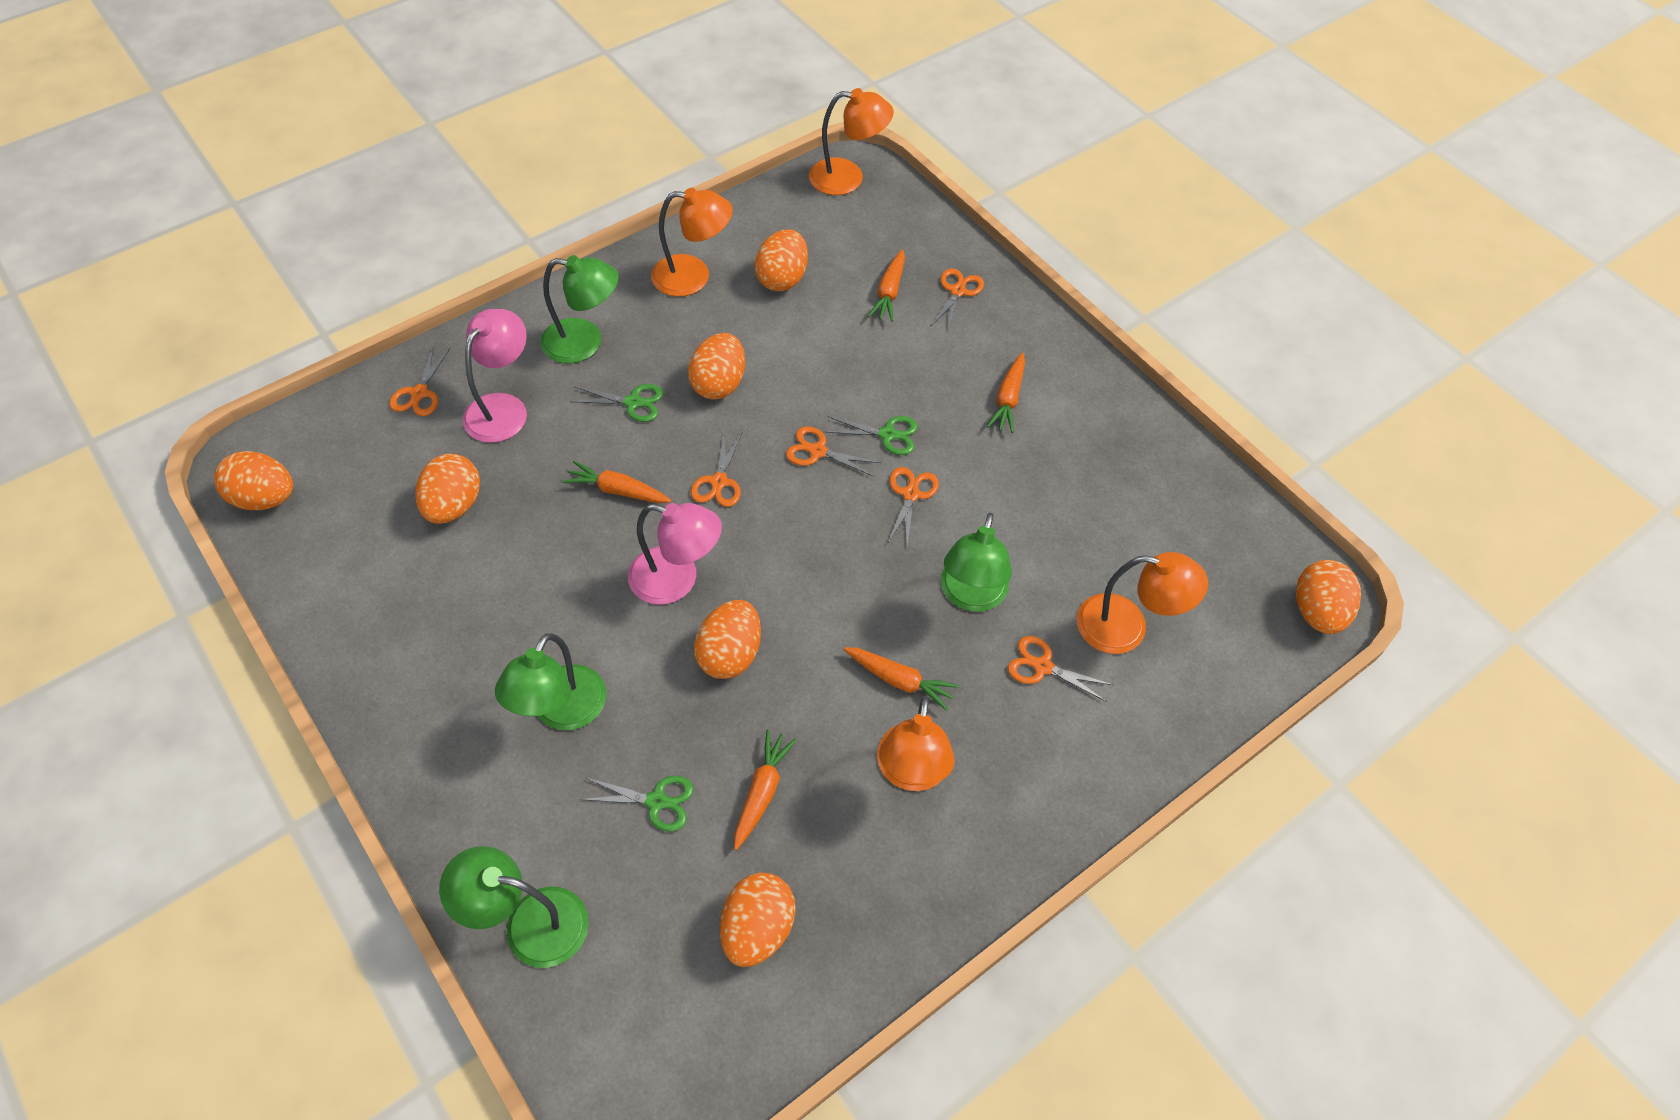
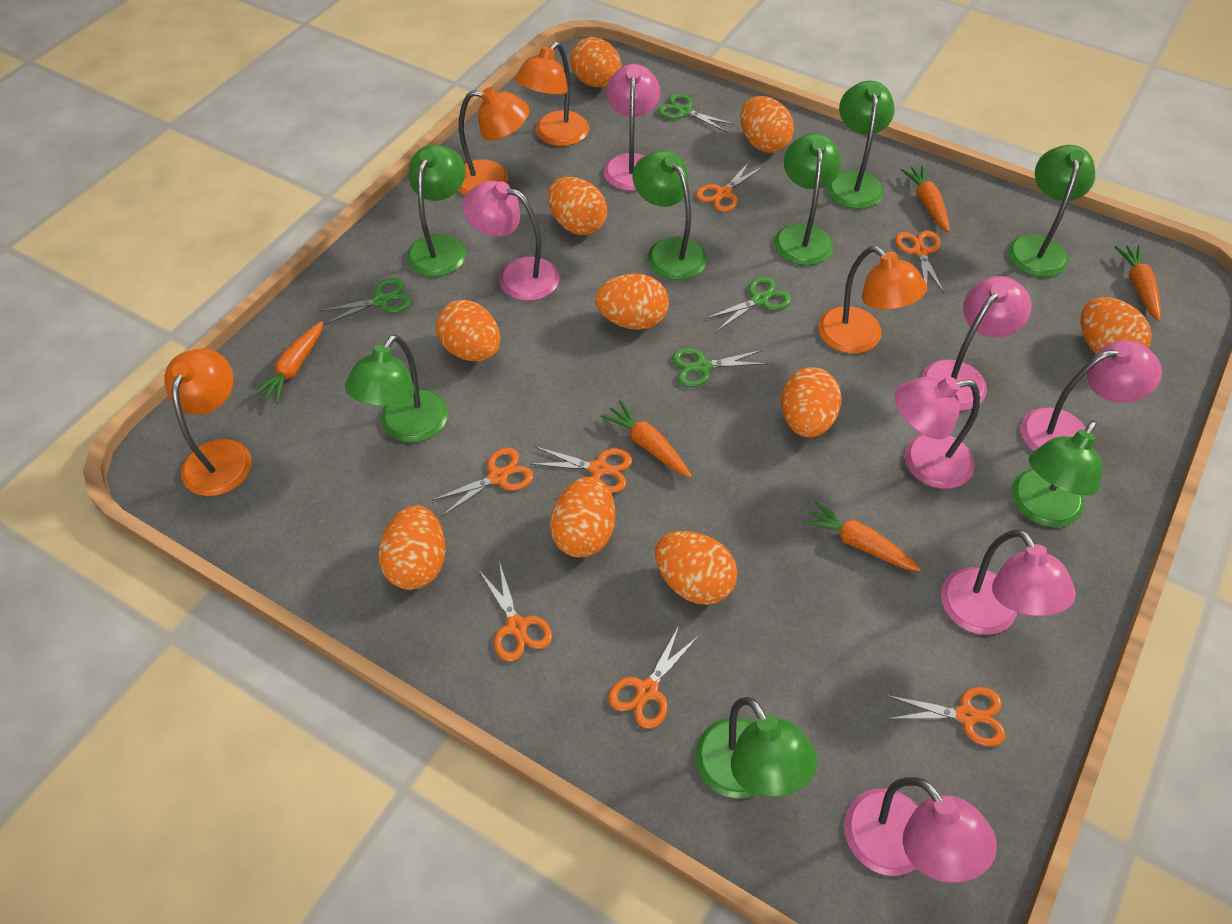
green lamp: [439,846,589,968] [495,633,607,730] [540,255,619,363] [941,513,1012,612] = 4 -> [345,335,448,442] [407,144,466,277] [633,150,707,280] [695,697,817,798] [774,133,842,265] [827,81,895,209] [1008,145,1095,277] [1012,420,1102,527] = 8
green scissors: [570,384,663,422] [580,776,694,832] [826,416,918,455] = 3 -> [319,278,412,325] [658,94,735,132] [672,348,768,387] [706,276,791,331] = 4
orange egg: [214,451,293,510] [415,454,480,524] [688,333,745,400] [694,600,761,679] [720,873,796,967] [754,229,808,291] [1296,560,1361,634] = 7 -> [378,505,446,590] [436,300,500,361] [548,177,607,235] [550,477,615,557] [570,37,622,87] [595,274,669,330] [655,531,737,605] [740,96,794,153] [781,367,841,438] [1081,297,1152,355] = 10
orange scissors: [390,347,450,416] [691,432,742,507] [786,427,881,477] [888,467,939,545] [931,268,984,332] [1008,636,1113,702] = 6 -> [432,448,534,516] [479,561,552,661] [531,447,632,493] [608,626,699,729] [696,161,763,212] [886,687,1006,747] [895,231,944,293] = 7
pink lamp: [463,309,527,443] [628,503,722,605] = 2 -> [462,181,559,301] [604,64,660,191] [844,777,997,883] [895,376,980,489] [921,276,1031,411] [941,530,1076,635] [1021,340,1162,452] = 7

